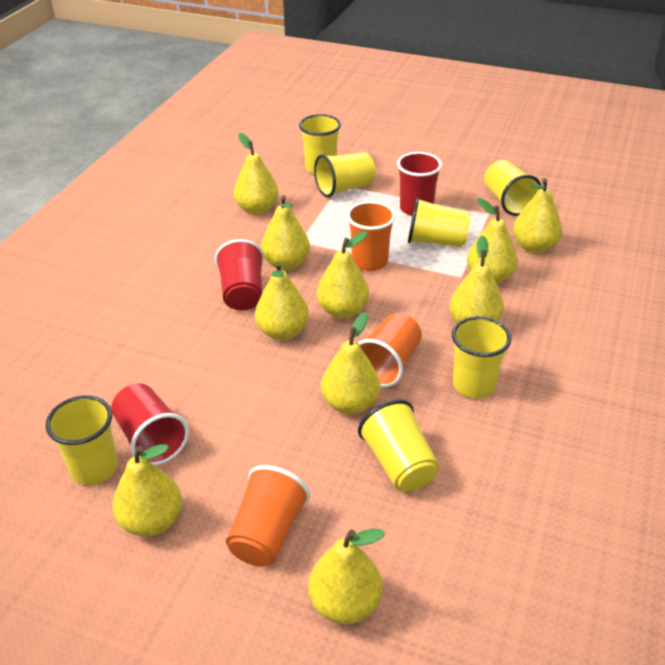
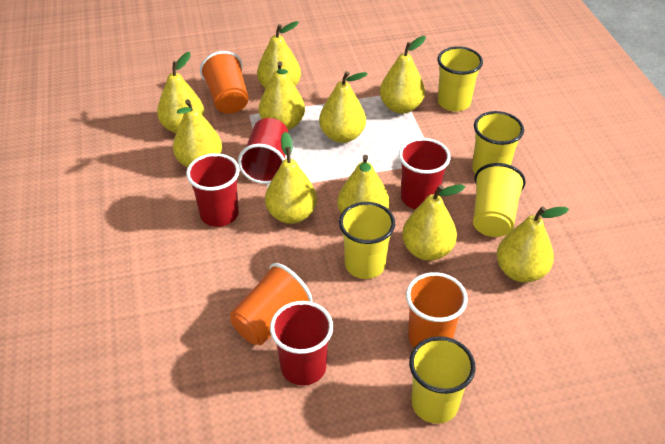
red cup: [111,383,189,466] [215,239,264,310] [397,152,442,216] = 3 -> [186,153,240,227] [238,118,289,184] [270,301,333,386] [399,138,451,209] = 4
yellow cup: [46,395,118,485] [299,114,341,174] [314,152,375,198] [358,400,439,492] [408,197,471,247] [452,316,511,398] [484,160,542,216] = 7 -> [339,202,395,279] [409,336,476,424] [437,46,483,112] [472,111,524,174] [473,163,526,237] = 5

